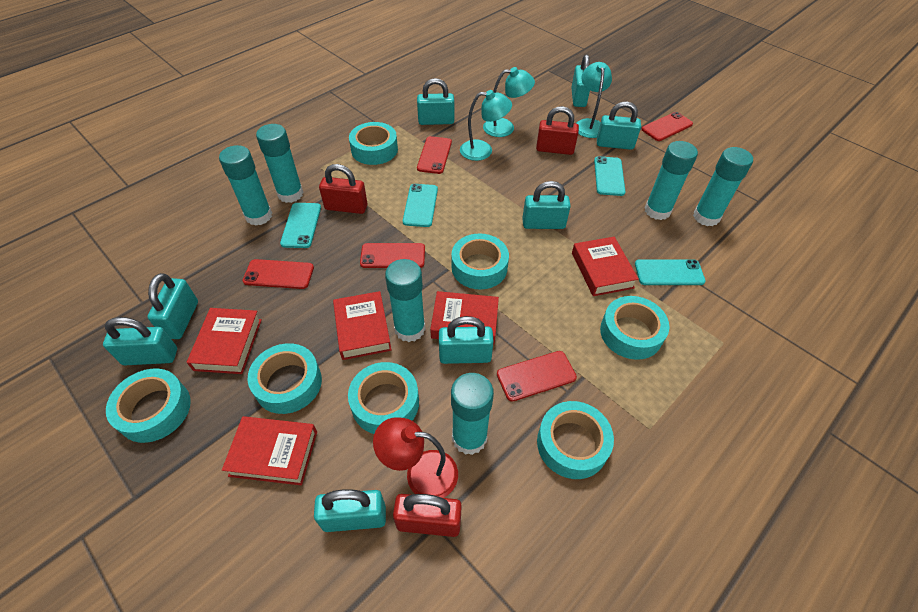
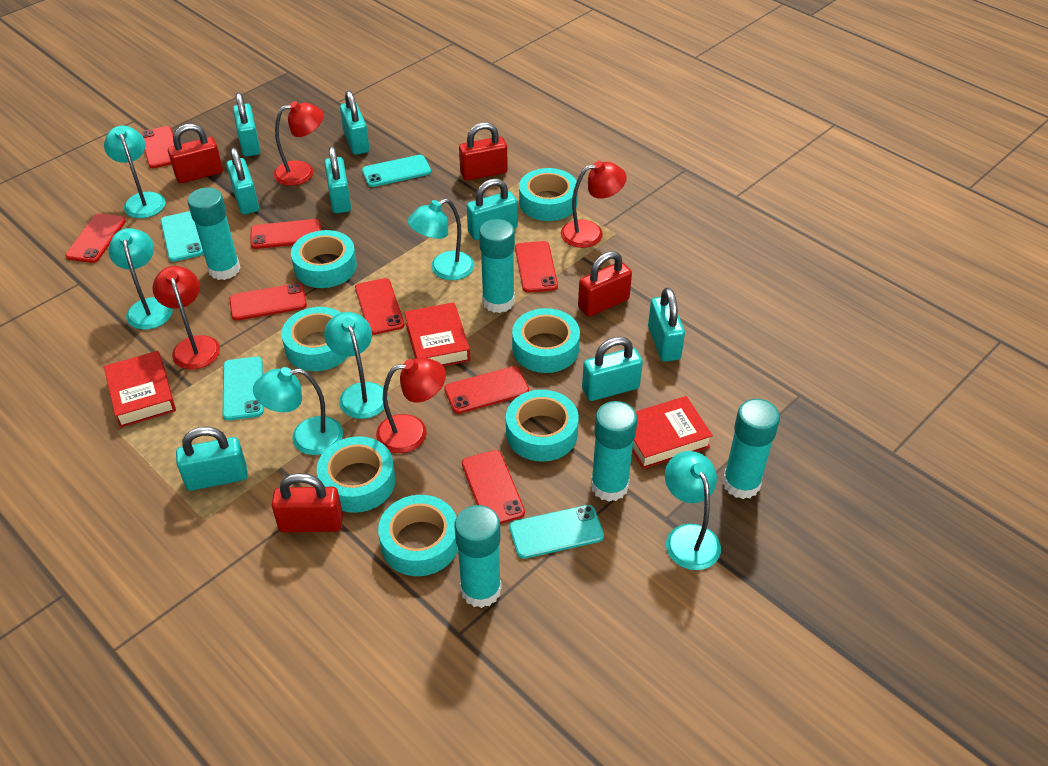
red book: [187,308,262,374] [222,416,317,485] [333,291,391,360] [430,291,499,345] [572,237,639,296] = 5 -> [104,351,176,428] [404,302,470,366] [632,396,713,469] = 3
red lamp: [373,417,458,498] = 1 -> [152,266,220,369] [274,101,324,186] [376,357,446,453] [561,161,627,248] = 4
red padlock: [319,164,367,214] [393,494,462,537] [536,106,579,155] = 3 -> [168,124,223,183] [272,473,343,533] [459,122,508,181] [578,251,632,317] = 4
red phone: [243,259,314,289] [360,243,425,268] [417,136,452,174] [497,351,577,402] [642,112,693,141] = 5 -> [65,213,126,263] [140,126,174,168] [229,283,307,321] [250,219,321,249] [355,278,404,335] [444,366,529,414] [462,450,525,524] [515,241,558,293] = 8
turquoise glue stick: [219,145,272,226] [256,124,304,203] [385,259,425,342] [451,373,494,455] [645,141,698,220] [693,147,753,226] = 6 -> [187,187,241,280] [455,505,502,608] [479,219,515,313] [591,401,637,501] [723,399,780,499] = 5
turquoise lamp: [460,90,512,161] [483,67,535,137] [576,62,612,138] = 3 -> [104,126,166,218] [108,228,173,330] [253,367,343,455] [324,312,389,419] [407,199,475,280] [665,451,721,570] = 6

